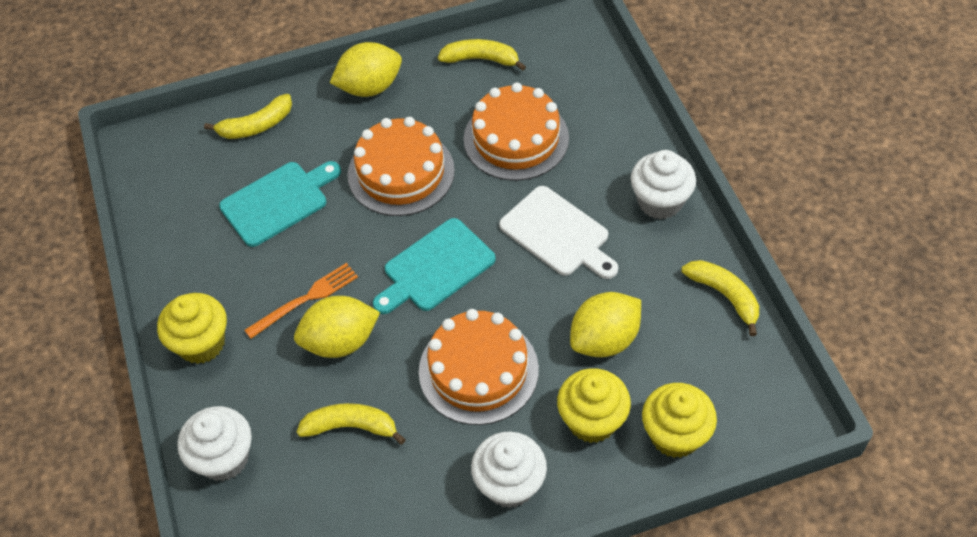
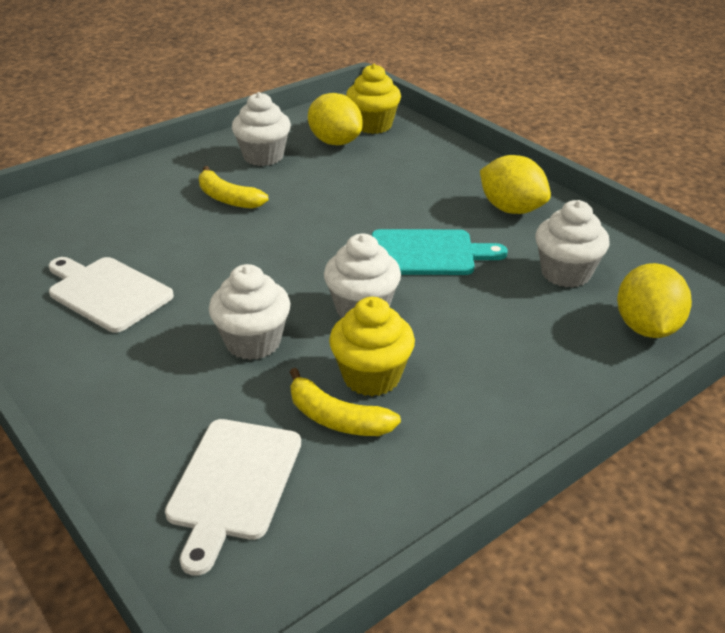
orange cake: [347,117,455,216] [419,309,539,425] [464,83,569,181] = 3 -> none = 0
orange fork: [244,263,358,339] = 1 -> none = 0
turquoise cutting board: [219,161,341,247] [373,218,496,314] = 2 -> [372,229,508,275] = 1
white cupcake: [177,406,252,481] [471,432,547,508] [631,150,696,219] = 3 -> [209,264,290,360] [232,92,291,166] [324,234,401,318] [535,200,610,288] = 4
white cutting board: [499,186,618,279] = 1 -> [49,257,174,333] [165,419,301,576] = 2
yellow banana: [204,94,292,139] [297,403,406,445] [438,39,526,71] [682,260,759,336] = 4 -> [199,166,269,209] [290,368,401,436] = 2
yellow cupcake: [157,293,227,364] [557,368,631,443] [642,383,717,458] = 3 -> [329,297,415,396] [346,64,401,134] = 2

